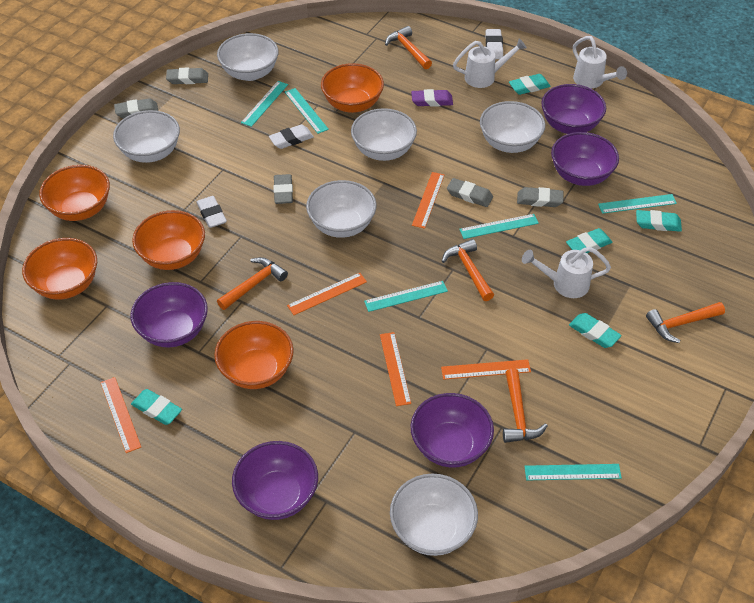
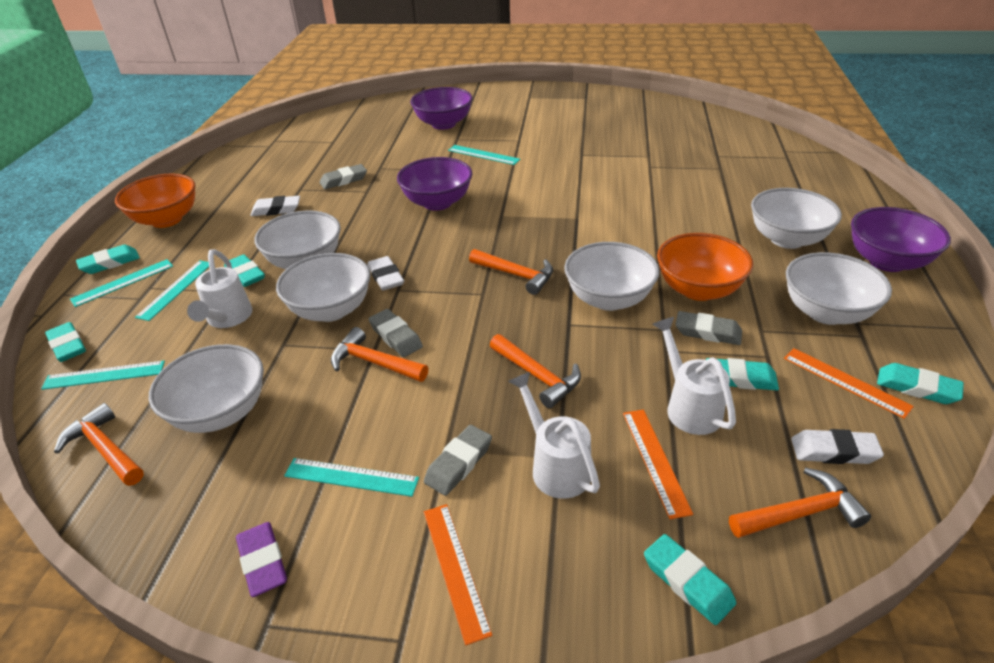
grey eraser: [114,98,158,118] [166,68,208,84] [273,174,293,204] [447,178,493,207] [517,187,564,207] = 5 -> [320,164,367,189] [369,309,423,357] [424,425,492,496] [675,311,742,345] = 4
orange bowl: [22,238,97,299] [39,165,110,221] [132,210,205,270] [214,321,294,389] [321,63,384,113] = 5 -> [115,174,196,228] [657,233,753,301] = 2
orange ruler: [100,377,141,453] [287,273,367,315] [380,332,411,406] [412,172,444,229] [441,359,531,380] = 5 -> [424,504,492,646] [623,410,693,519] [784,348,914,419] = 3
purple bowl: [131,282,208,348] [232,441,318,520] [411,393,494,467] [541,84,606,134] [551,132,619,186] = 5 -> [397,157,472,211] [410,87,473,130] [851,207,951,272] = 3
turquoise eraser: [131,389,182,425] [509,74,551,95] [566,228,612,253] [569,313,622,348] [636,210,682,232] = 5 -> [45,322,86,362] [76,245,140,274] [224,254,265,287] [644,534,736,625] [706,358,779,391] [877,363,964,404] = 6
turquoise ruler: [241,81,288,127] [285,88,329,134] [364,281,448,312] [459,214,539,239] [524,464,622,480] [598,194,677,214] = 6 -> [41,361,165,390] [70,259,173,307] [135,260,209,321] [284,458,419,497] [448,145,520,165] = 5

